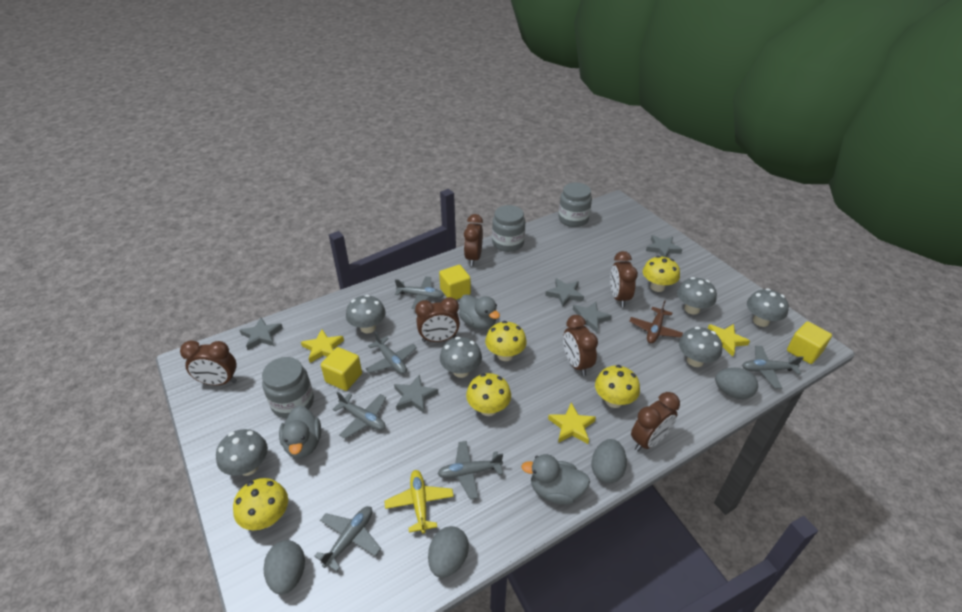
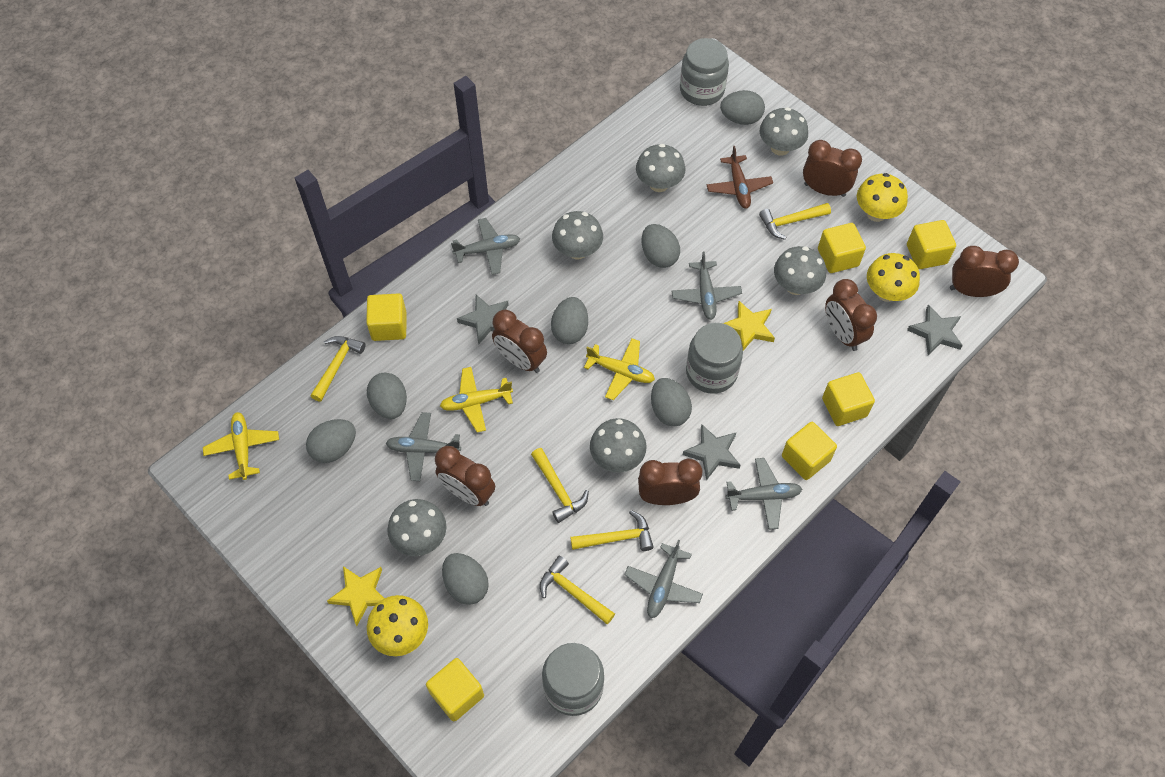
grey duck: [279,405,321,458] [459,294,500,330] [521,454,590,505] = 3 -> none = 0
grey egg: [264,540,305,595] [428,526,469,578] [591,439,627,483] [715,368,758,399] = 4 -> [306,419,356,463] [367,373,407,419] [442,553,489,605] [551,297,588,344] [641,224,680,268] [651,378,692,426] [720,90,765,125] = 7
grey plane: [314,506,381,572] [333,392,386,439] [365,331,417,374] [395,276,444,309] [437,441,503,500] [742,346,804,389] = 6 -> [386,412,461,481] [451,218,520,275] [624,540,703,618] [672,251,742,320] [725,458,802,530] = 5
grey star: [239,317,283,350] [394,375,438,414] [545,278,584,307] [573,302,612,333] [646,235,683,257] = 5 -> [457,295,509,345] [683,424,740,481] [907,305,963,355] = 3
yellow cube: [321,347,362,391] [439,265,471,300] [787,321,832,364] = 3 -> [366,293,406,341] [426,658,484,721] [782,422,837,480] [818,223,866,273] [822,372,875,426] [907,220,956,269] = 6
yellow hammer: none = 0 -> [311,336,366,402] [531,448,589,523] [540,556,615,624] [570,510,654,551] [759,203,831,240] = 5
yellow mushroom: [233,478,288,530] [466,373,511,416] [485,321,527,361] [595,365,640,408] [643,256,680,292] = 5 -> [367,595,428,656] [857,173,908,222] [867,253,920,302] = 3
yellow plane: [385,470,454,534] = 1 -> [203,412,279,480] [440,367,513,433] [584,338,655,400] = 3
yellow star: [301,329,344,363] [548,403,596,444] [707,324,750,357] = 3 -> [327,566,384,626] [723,301,775,351] = 2

